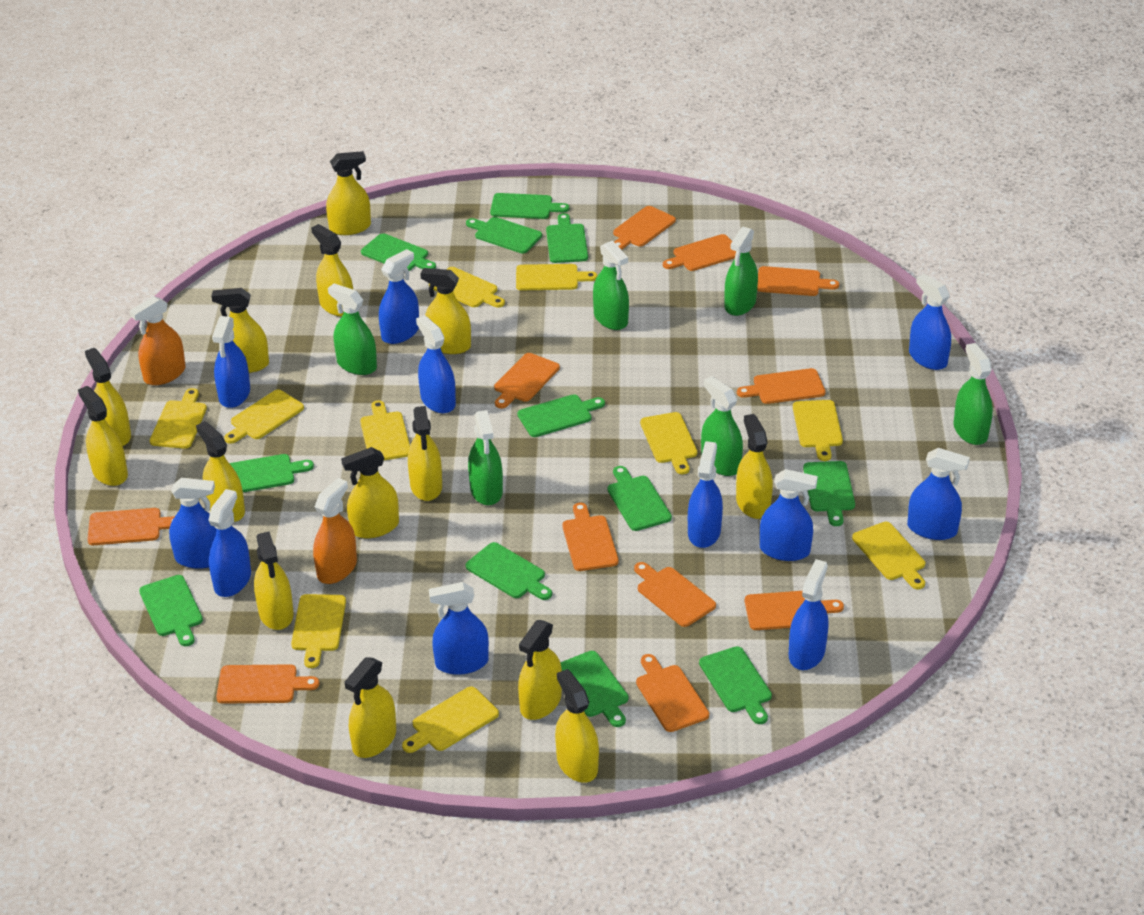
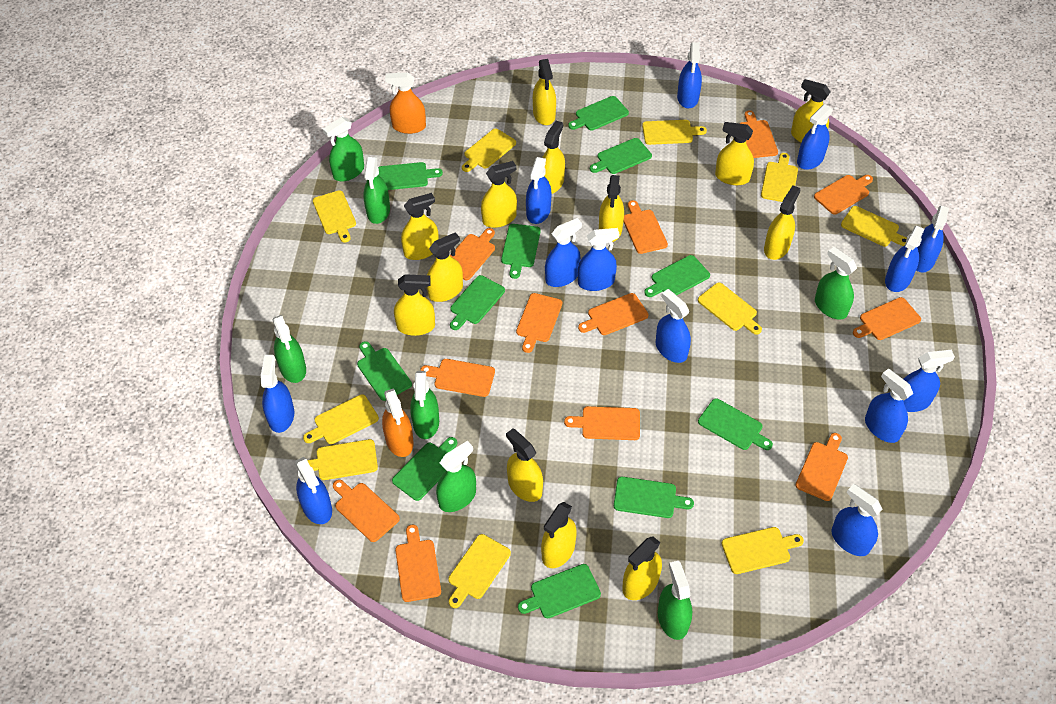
blue spray bottle: [169,478,217,569] [208,489,251,597] [212,316,250,408] [379,249,419,344] [416,315,456,413] [429,582,489,675] [688,441,723,548] [760,469,818,561] [789,559,829,670] [907,448,970,540] [909,274,951,370] = 11 -> [261,355,294,433] [295,457,332,524] [526,157,551,224] [545,218,582,287] [578,228,620,291] [656,289,691,363] [677,42,702,108] [797,104,833,170] [831,484,882,556] [865,369,913,443] [885,226,925,292] [904,350,955,412] [916,206,949,273] = 13
green cutting board: [139,575,203,646] [229,454,314,492] [361,233,436,271] [466,217,542,254] [466,542,552,600] [490,193,569,219] [517,394,605,437] [546,213,588,263] [560,651,628,727] [608,466,672,531] [699,646,772,724] [803,461,855,526] = 12 -> [357,341,412,401] [378,162,443,190] [392,437,457,501] [450,275,505,330] [501,224,541,279] [518,564,601,618] [568,96,629,131] [590,138,652,174] [614,477,694,518] [644,255,710,297] [698,398,773,450] = 11
green spray bottle: [328,283,377,375] [468,410,503,505] [593,240,629,330] [701,376,743,476] [724,227,758,316] [954,343,993,445] = 6 -> [272,315,306,383] [323,117,364,182] [363,157,390,224] [410,371,439,439] [436,441,476,512] [658,561,692,640] [815,247,857,320] = 7
orange cutting board: [87,508,175,545] [216,664,319,704] [494,353,560,409] [562,503,619,571] [613,206,676,250] [634,562,716,627] [636,654,709,732] [663,234,736,271] [737,368,826,404] [745,591,844,630] [757,266,839,296] = 11 -> [333,480,400,542] [395,525,441,602] [420,359,495,397] [450,228,495,280] [516,293,562,353] [564,406,640,440] [578,293,648,335] [623,200,668,254] [739,110,778,158] [796,433,848,501] [814,175,873,215] [853,297,921,340] = 12
yellow spray bottle: [78,386,128,486] [85,348,131,446] [196,421,245,522] [211,288,269,373] [254,531,293,630] [311,224,353,317] [326,151,371,235] [341,447,399,538] [345,657,396,758] [408,406,442,501] [420,268,471,354] [518,620,562,720] [555,669,599,783] [736,414,773,519] = 14 -> [394,274,435,336] [401,193,439,260] [427,232,463,302] [481,161,517,228] [506,429,543,502] [533,59,556,125] [541,502,577,568] [542,121,565,194] [599,175,624,242] [622,537,662,600] [715,122,754,185] [764,185,800,260] [791,79,831,142] = 13

